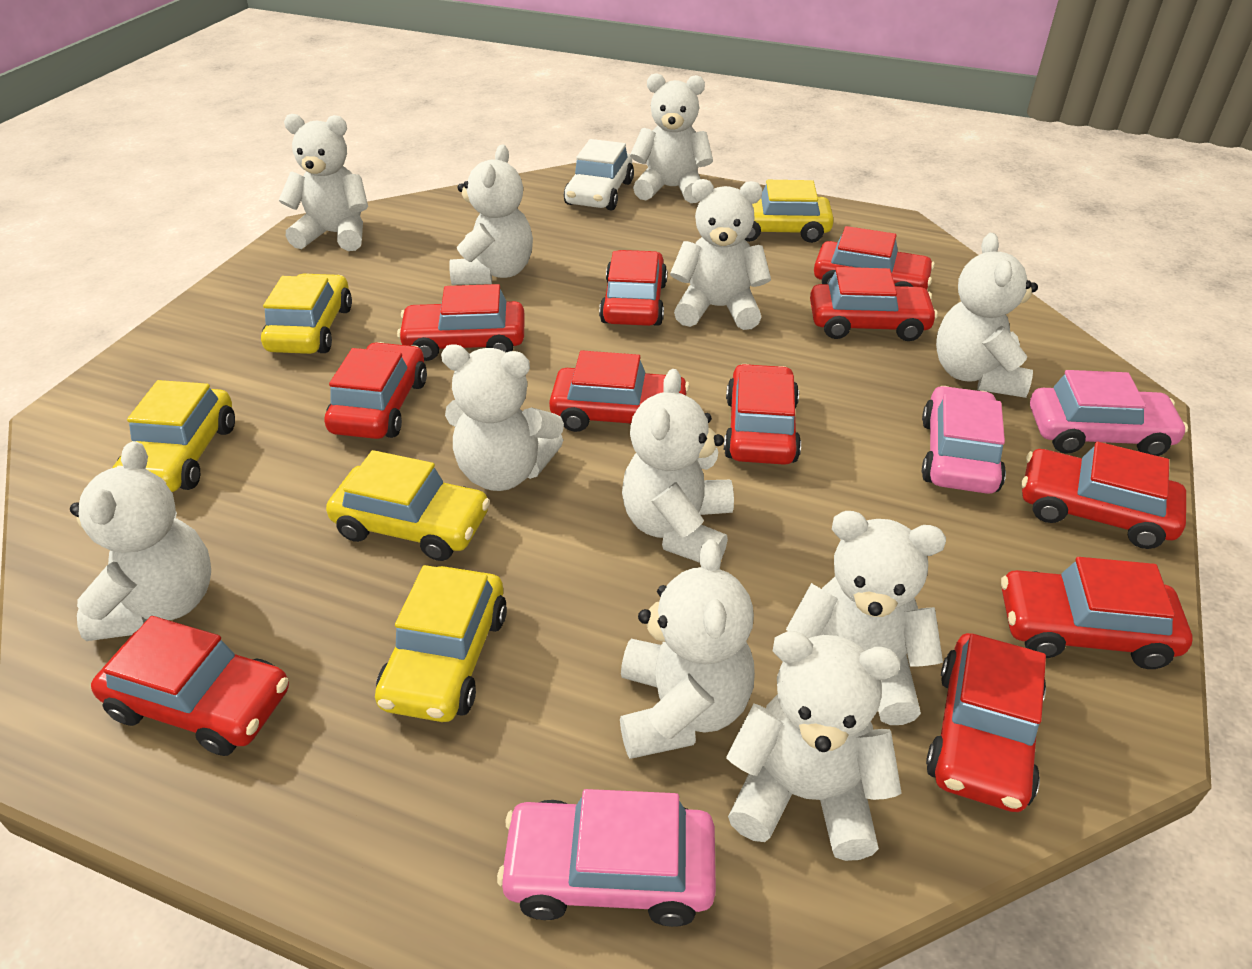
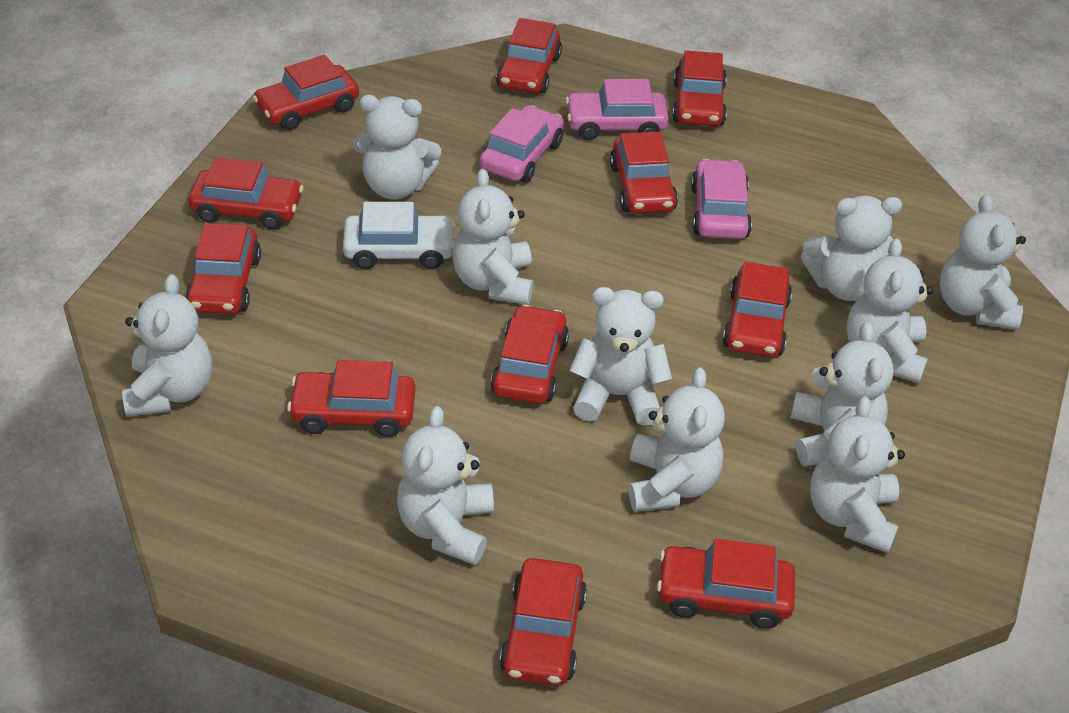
yellow car: [112,380,235,492] [261,273,352,354] [326,450,490,561] [375,565,507,722] [745,180,834,243] = 5 -> none = 0

